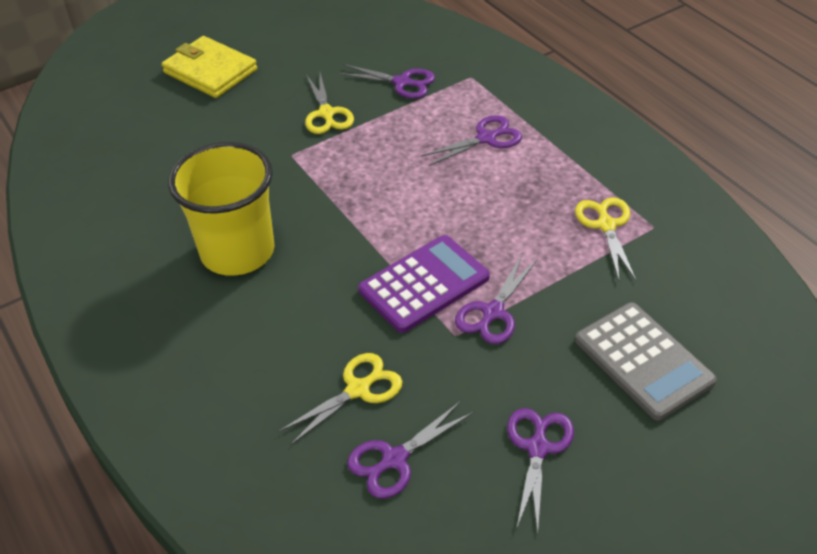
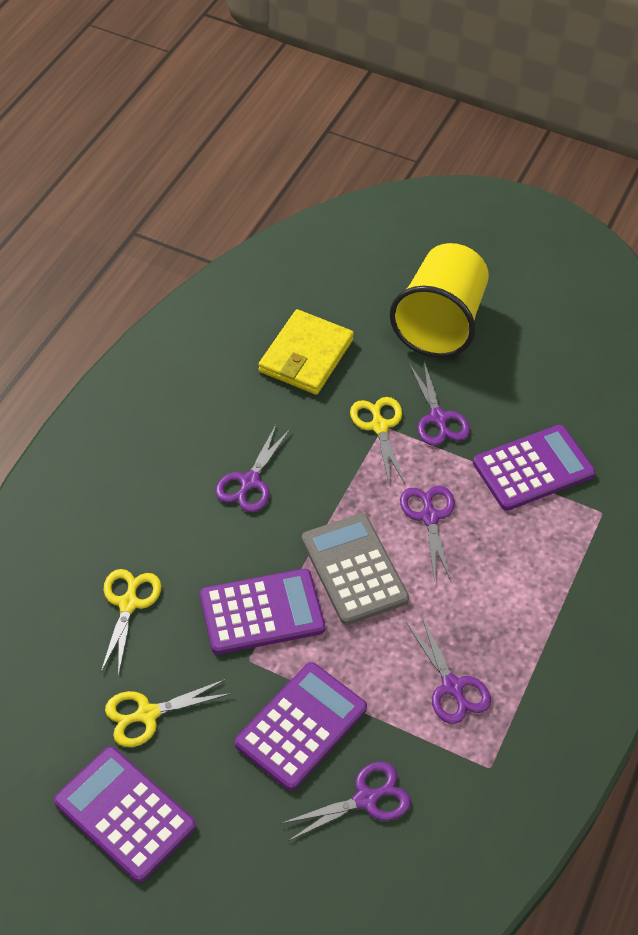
purple calculator: [358,235,490,333] = 1 -> [54,747,196,882] [200,569,325,654] [235,662,367,791] [473,425,595,511] = 4

